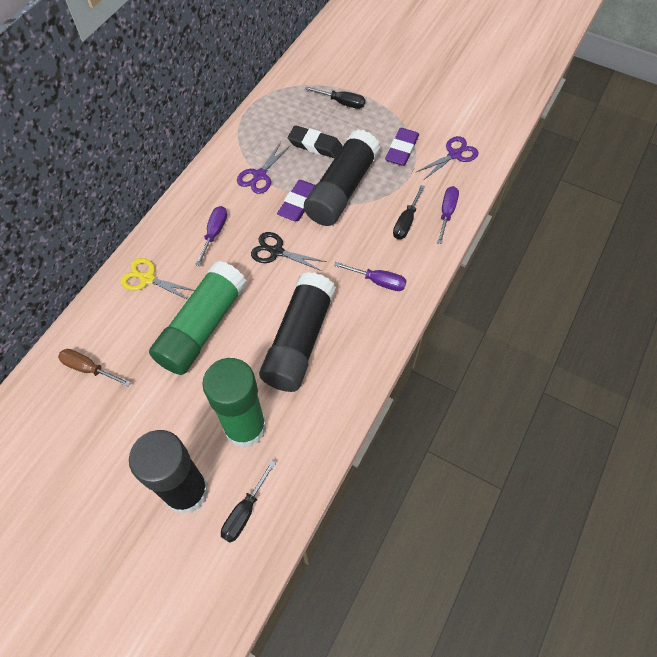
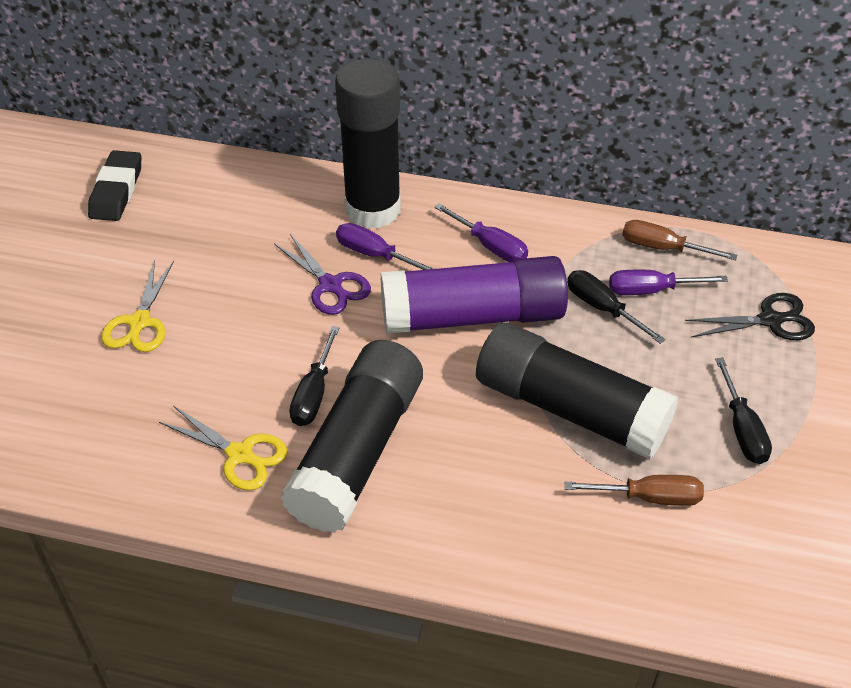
brown screwdriver: [58,349,131,386] = 1 -> [565,475,704,506] [622,220,737,260] = 2
green glue stick: [149,261,247,375] [202,358,266,448] = 2 -> none = 0
purple eraser: [277,180,315,221] [385,128,419,166] = 2 -> none = 0
purple glue stick: none = 0 -> [380,256,568,334] = 1
purple scissors: [237,142,290,194] [416,136,478,179] = 2 -> [274,234,371,315] = 1
yellow scissors: [120,258,195,300] = 1 -> [101,260,174,352] [159,406,288,491] = 2

